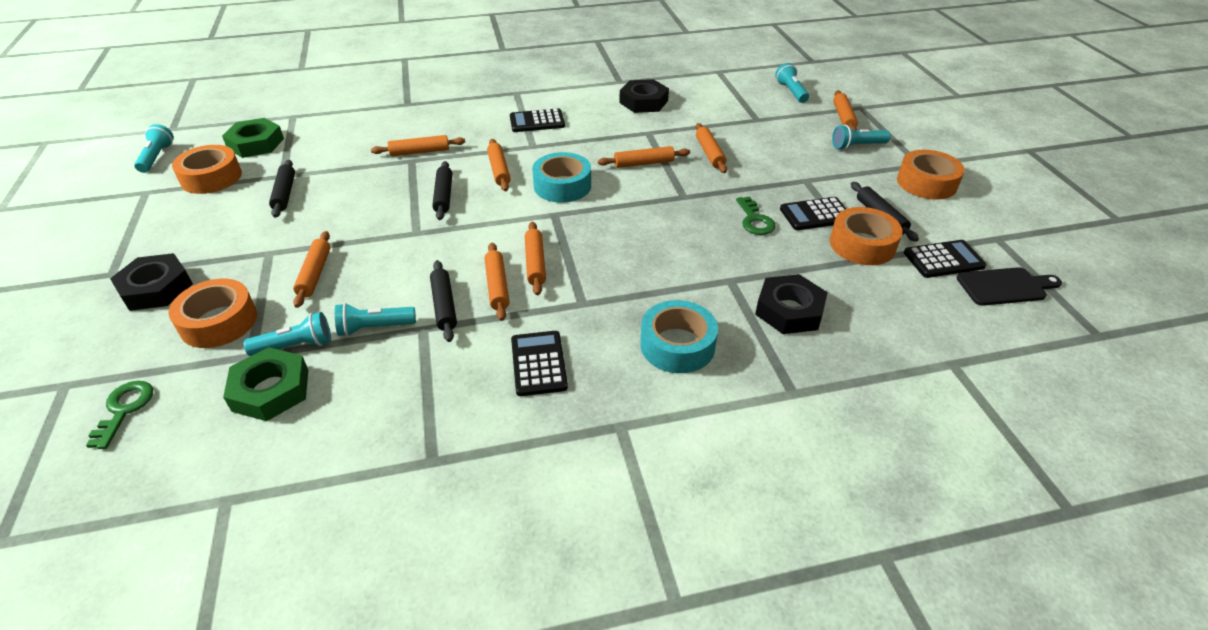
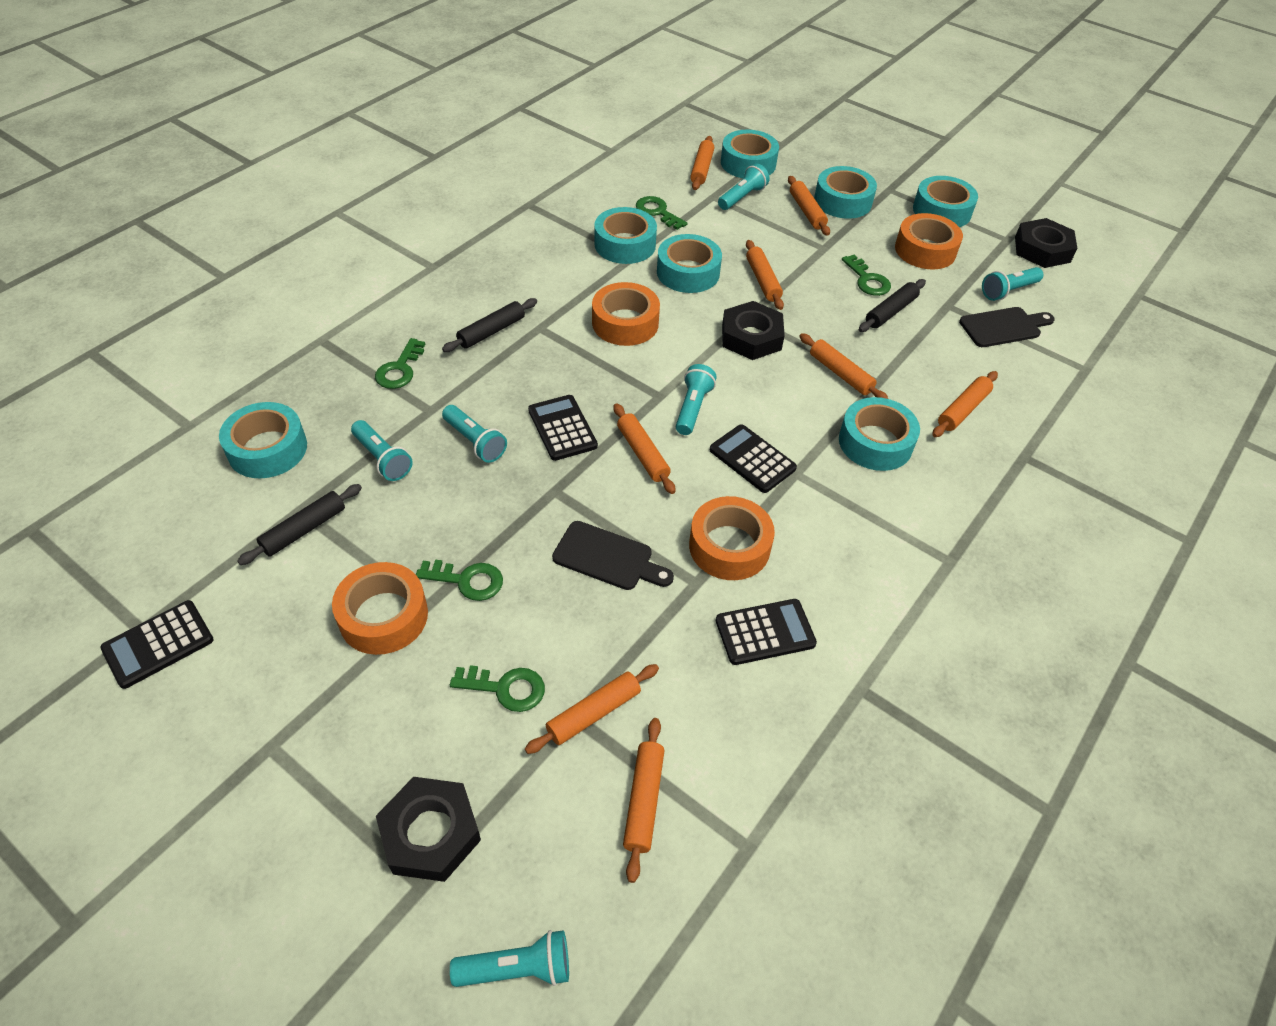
black cutting board: [957,267,1062,306] = 1 -> [552,521,674,590] [959,307,1055,347] = 2
black rolling pin: [269,160,295,218] [430,260,457,342] [432,161,452,220] [851,182,919,242] = 4 -> [237,484,362,565] [442,298,537,352] [859,279,926,332] = 3
green key: [86,381,153,449] [736,197,776,235] = 2 -> [375,338,425,389] [416,560,503,601] [450,665,545,712] [636,196,687,230] [842,255,891,296] = 5
green nut: [222,118,284,158] [223,347,309,421] = 2 -> none = 0
turquoise flashlight: [134,124,174,173] [244,312,331,356] [335,303,416,337] [775,63,809,103] [832,125,891,150] = 5 -> [351,420,413,481] [442,405,507,463] [450,930,569,987] [676,364,717,435] [718,163,769,210] [982,267,1043,301] = 6
turquoise tape: [532,152,591,203] [640,300,718,373] = 2 -> [219,402,307,478] [594,207,657,264] [657,234,722,293] [721,130,779,179] [814,166,877,219] [839,397,920,471] [913,176,978,227] = 7

